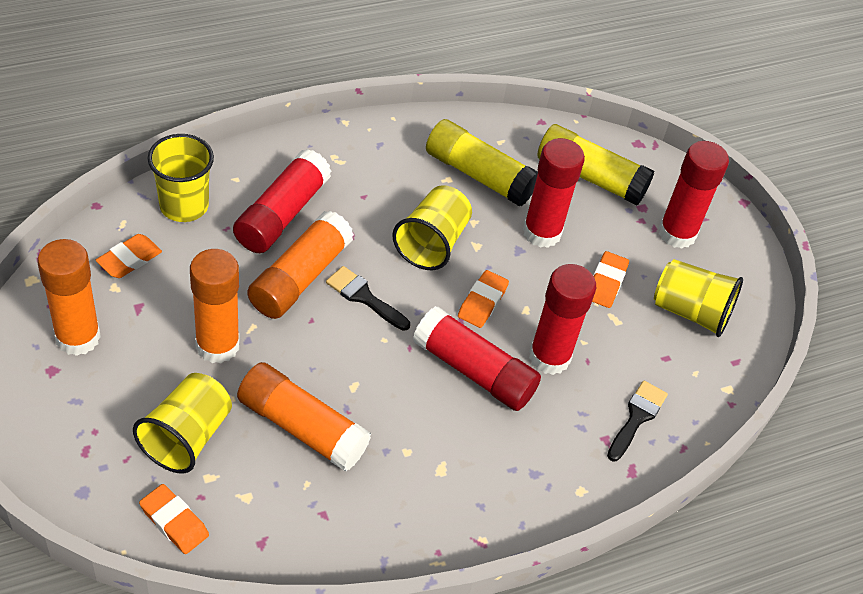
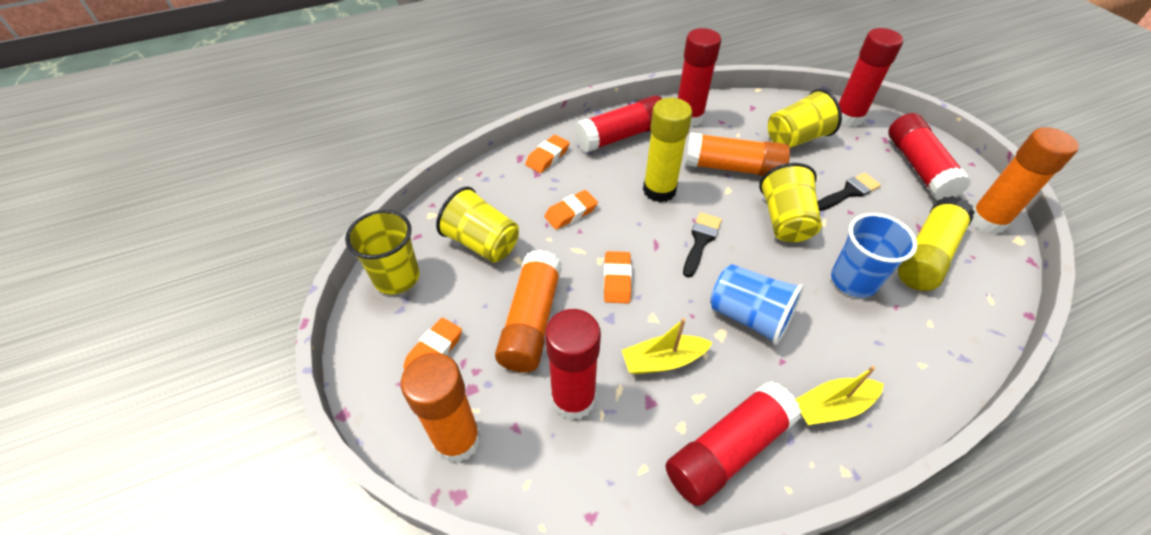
blue cup: none = 0 -> [710,264,804,345] [831,213,917,298] = 2
red glue stick: [233,149,332,253] [413,306,541,411] [523,138,585,248] [529,264,596,375] [658,141,729,249] = 5 -> [545,309,601,420] [575,96,662,153] [665,381,802,506] [678,28,721,127] [839,28,903,127] [888,113,971,200] = 6
yellow boat: none = 0 -> [622,318,713,374] [795,366,884,425] = 2

